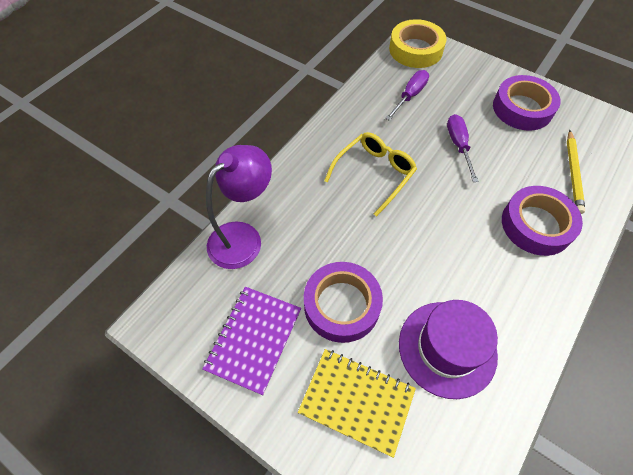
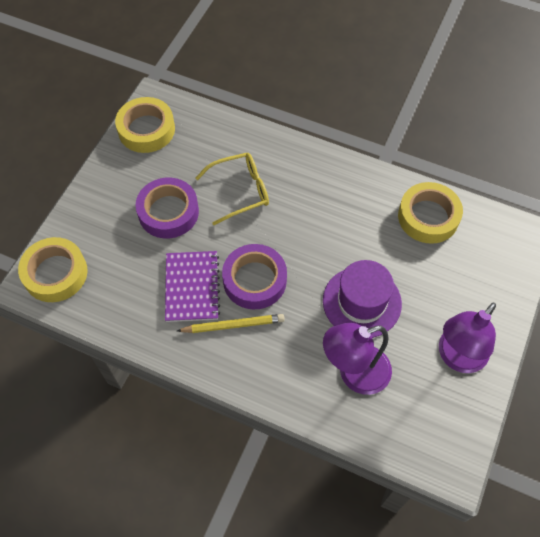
purple lamp: [206,145,272,269] = 1 -> [323,323,392,395] [439,302,496,373] = 2
purple screwdriver: [385,70,429,121] [447,114,479,182] = 2 -> none = 0
purple tape: [304,262,383,343] [493,75,561,131] [502,186,583,256] = 3 -> [135,178,199,238] [222,244,287,309] = 2
yellow notebook: [298,349,416,458] = 1 -> none = 0
yellow tape: [389,19,446,68] = 1 -> [18,237,87,302] [115,97,175,153] [398,182,463,244] = 3

